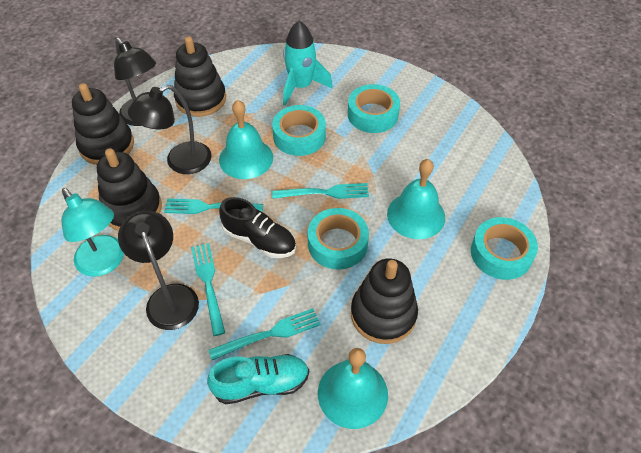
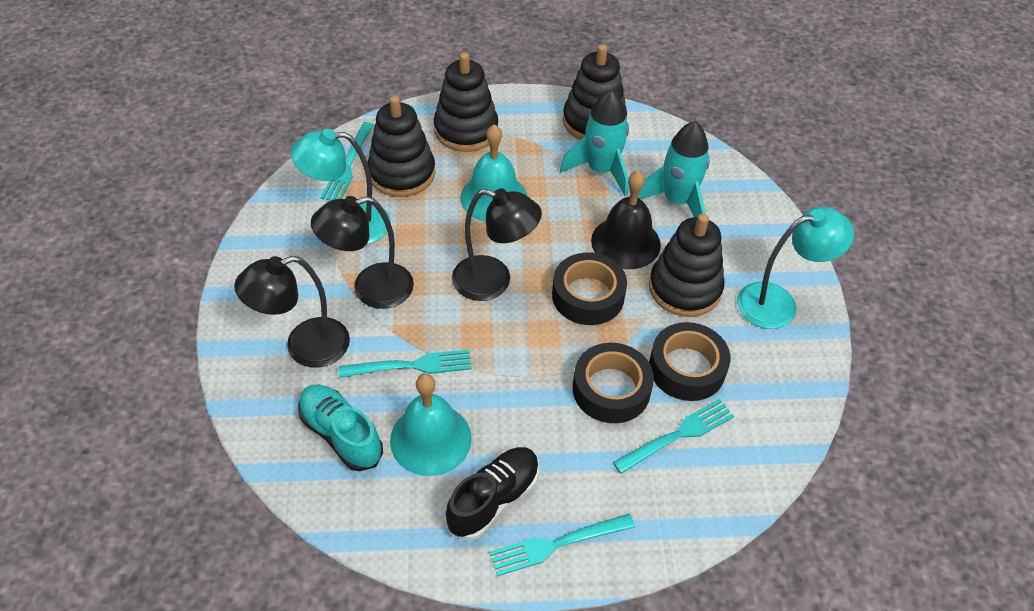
black bell: none = 0 -> [591,171,661,269] = 1
black tape: none = 0 -> [552,252,627,325] [573,343,654,423] [649,322,731,401] = 3
turquoise bell: [219,100,273,179] [318,348,388,429] [387,159,445,239] = 3 -> [390,374,472,476] [460,124,527,222] = 2
turquoise lamp: [62,188,124,277] = 1 -> [290,129,391,244] [737,207,854,329] = 2
turquoise rocket: [283,21,332,106] = 1 -> [560,90,629,196] [638,121,710,217] = 2
turquoise tape: [272,105,326,156] [308,208,369,269] [348,84,400,133] [471,217,538,280] = 4 -> none = 0

